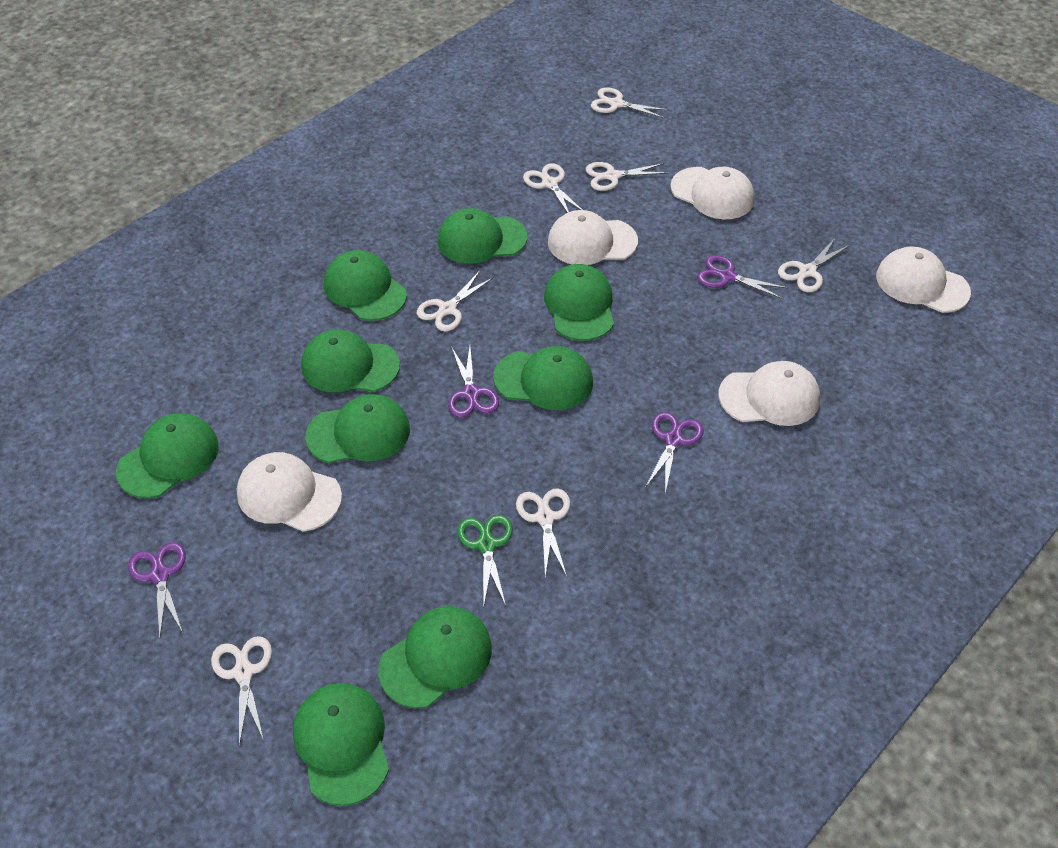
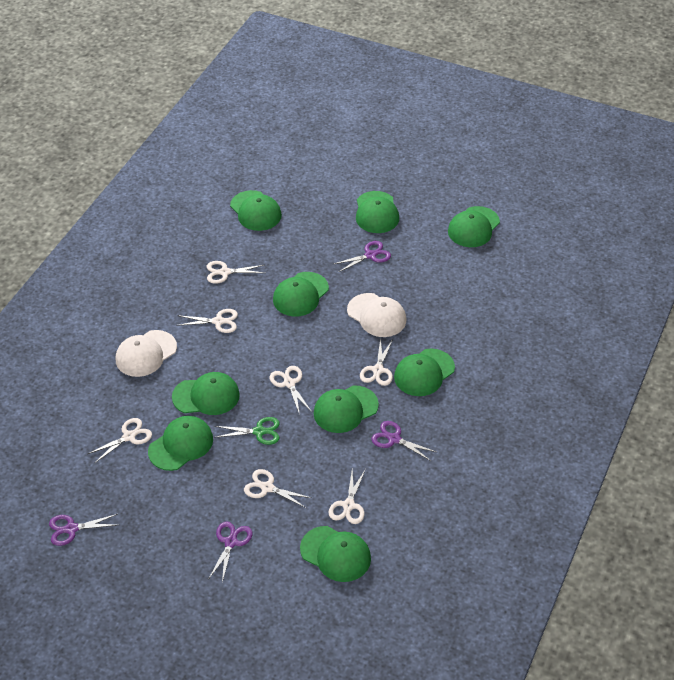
white cap: [237,452,342,532] [548,210,638,265] [670,167,755,219] [718,361,820,426] [876,246,971,313] = 5 -> [116,330,177,377] [347,293,406,337] = 2

